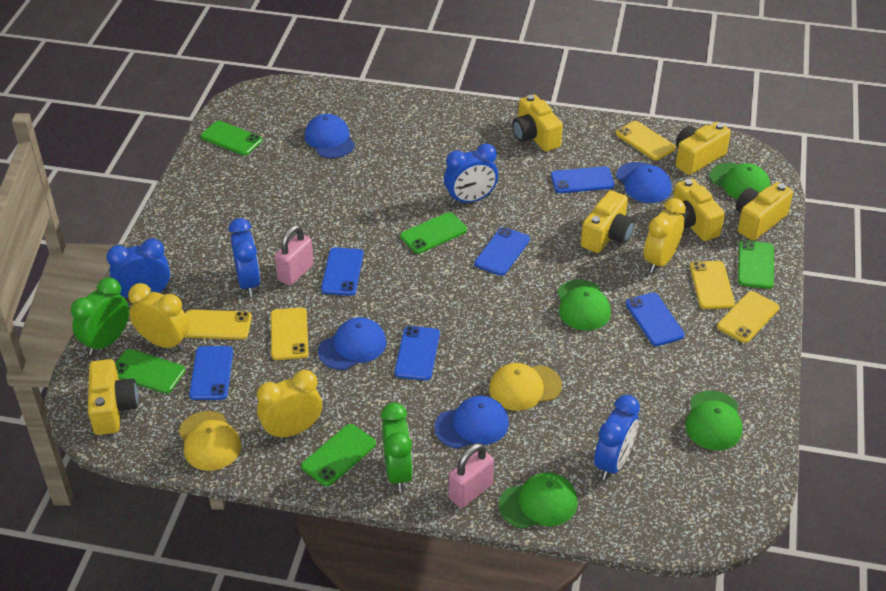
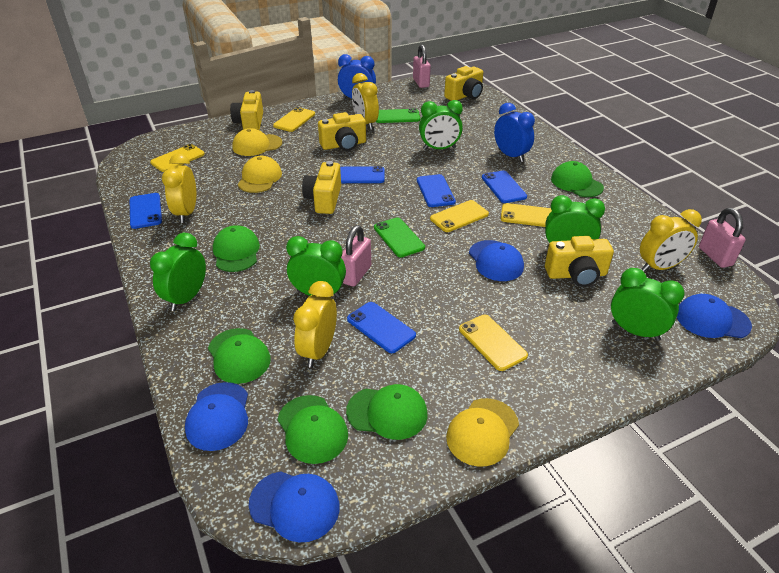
blue clock: [107,238,170,300] [229,218,261,297] [444,144,498,205] [594,395,640,480] = 4 -> [338,54,376,99] [494,103,535,162] = 2
blue phone: [189,346,233,400] [321,247,364,296] [395,326,440,381] [474,227,530,276] [551,166,615,193] [626,292,685,346] = 6 -> [130,193,162,229] [340,166,385,183] [347,302,416,353] [417,174,456,207] [482,170,527,203] = 5
green cap: [499,473,577,529] [557,280,611,330] [685,391,742,450] [710,163,770,200] = 4 -> [208,328,271,384] [213,225,260,272] [278,395,348,464] [346,384,428,440] [551,161,604,197] = 5
green clock: [71,277,129,355] [381,403,413,492] = 2 -> [150,233,206,311] [286,236,346,298] [419,100,463,150] [545,195,605,249] [611,268,685,341] = 5
green phone: [115,349,185,394] [201,121,262,156] [301,424,376,486] [400,212,467,254] [738,240,774,289] = 5 -> [374,217,425,257] [376,108,420,123] = 2
pink padlock: [275,225,314,286] [449,443,494,508] = 2 -> [341,225,371,287] [413,45,431,88] [699,208,746,268] = 3
yellow camera: [88,359,139,435] [512,94,563,152] [581,190,635,253] [673,178,725,241] [676,122,731,175] [735,182,793,241] = 6 -> [230,90,263,130] [302,161,341,214] [318,112,366,151] [444,66,483,101] [545,236,614,287] = 5
yellow cap: [178,411,241,471] [489,363,562,411] = 2 -> [232,128,282,156] [238,156,282,193] [446,398,519,467] = 3
yellow clock: [128,283,189,350] [257,370,322,440] [644,198,686,273] = 3 -> [162,154,196,223] [293,281,337,367] [352,73,379,130] [640,209,702,272] = 4

